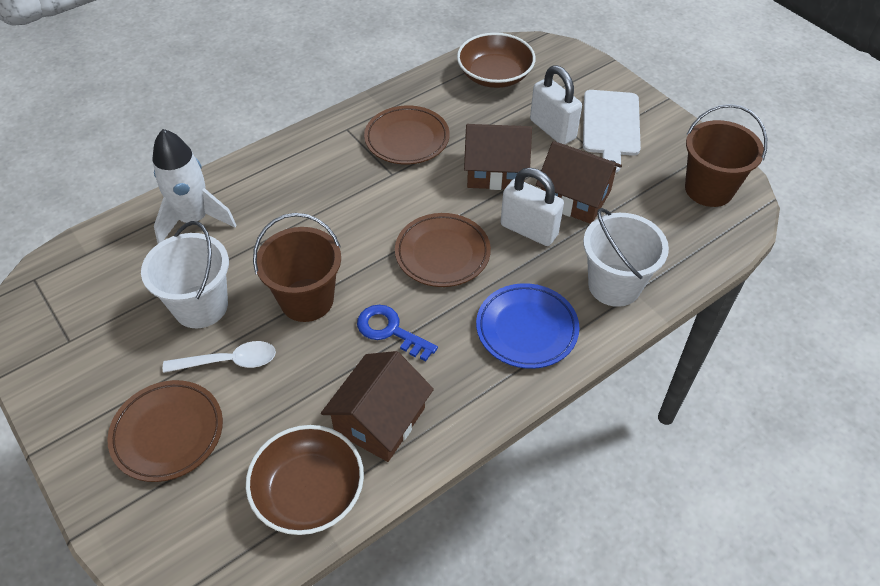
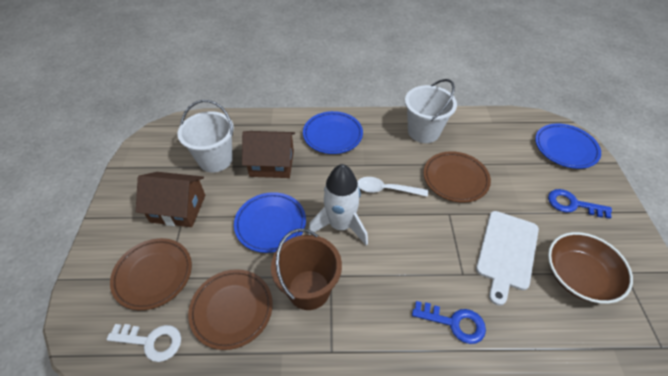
blue key: [357,305,438,361] = 1 -> [412,301,486,344] [548,189,612,219] = 2
blue plate: [476,283,579,369] = 1 -> [234,192,306,253] [303,111,363,154] [535,123,601,169] = 3
brown bowl: [246,425,364,535] [457,33,536,88] = 2 -> [548,232,633,304] = 1
brown bucket: [253,213,341,322] [685,104,767,207] = 2 -> [271,229,342,310] = 1
brown house: [321,351,434,462] [464,124,532,190] [536,141,622,224] = 3 -> [136,172,205,227] [242,131,295,178] = 2
white key: none = 0 -> [106,324,181,362] = 1
white padlock: [501,168,564,246] [530,65,582,145] = 2 -> none = 0

